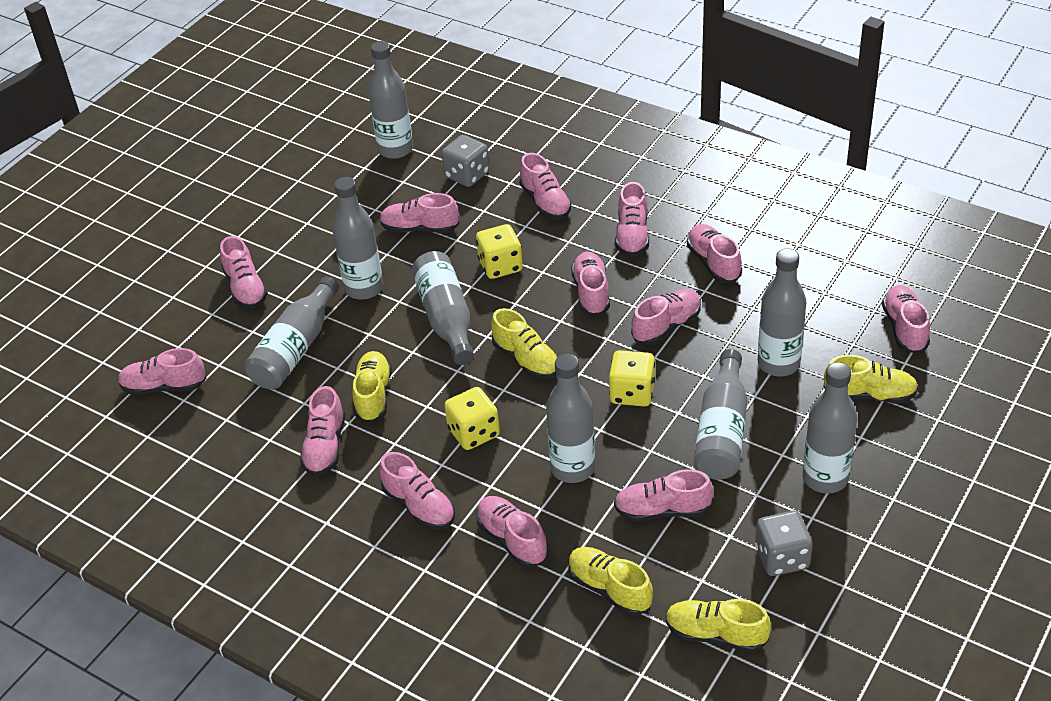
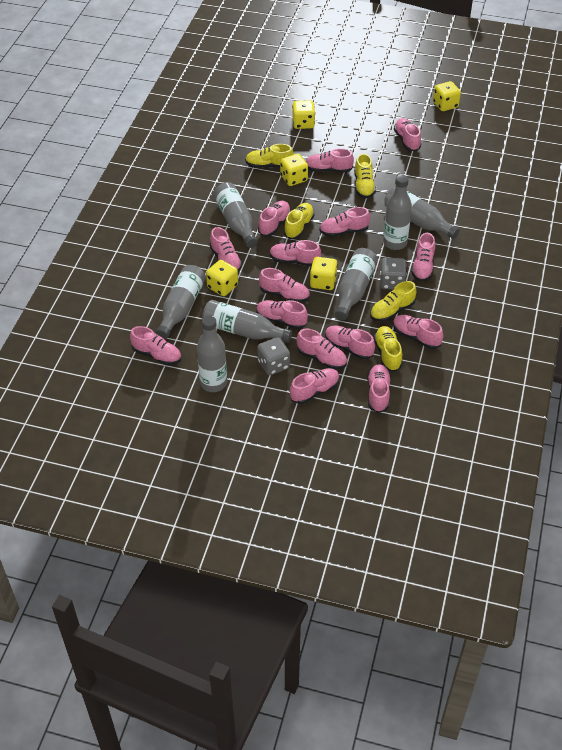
grey bottle: [245,276,339,389] [332,177,383,300] [368,41,413,159] [412,251,474,365] [546,354,595,483] [694,349,748,480] [758,248,806,376] [803,362,857,494] = 8 -> [156,265,206,339] [197,315,227,392] [202,300,292,343] [214,182,258,248] [335,248,377,320] [383,175,412,250] [384,186,460,239] = 7
pink shoe: [118,348,207,395] [220,236,268,309] [300,386,345,476] [379,452,455,529] [380,193,459,233] [476,496,548,567] [519,153,571,219] [571,251,610,316] [614,469,713,521] [615,182,649,257] [631,289,701,345] [687,224,742,283] [882,285,930,354] = 13 -> [130,326,182,365] [210,227,242,272] [256,300,308,329] [258,201,291,236] [259,268,310,303] [270,240,321,267] [290,368,340,404] [297,329,347,369] [306,148,354,173] [319,207,370,237] [325,326,375,359] [367,364,391,413] [393,315,443,349] [394,118,421,151] [411,233,435,282] = 15
yellow dice: [444,387,500,450] [476,224,523,279] [609,350,655,407] = 3 -> [206,260,238,296] [280,154,308,186] [292,100,315,129] [310,257,338,290] [433,81,461,111] = 5

